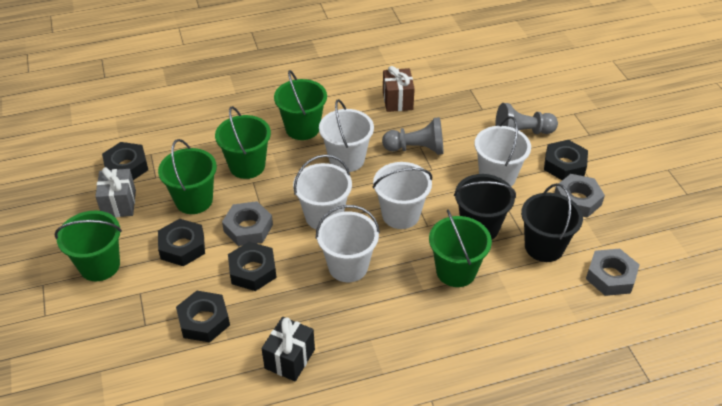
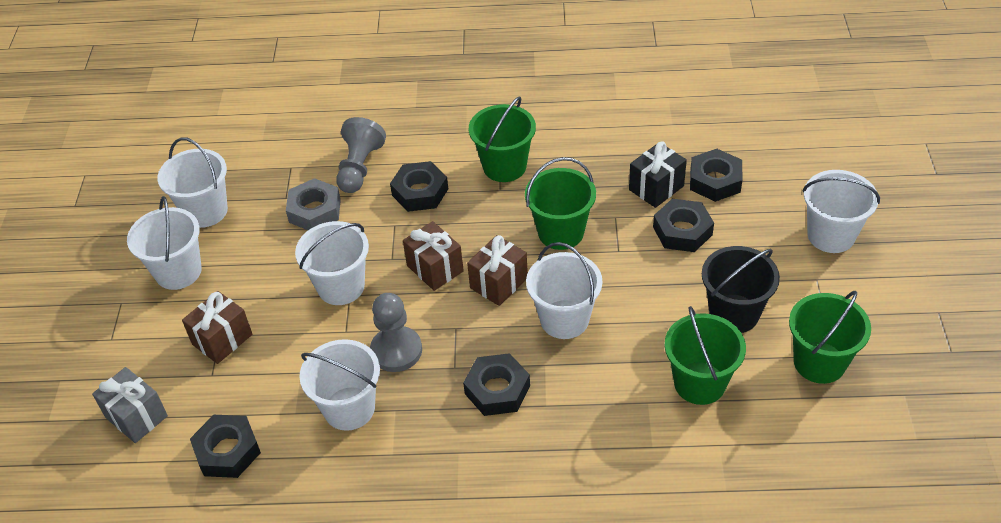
black bucket: [454,174,516,239] [521,183,583,262] = 2 -> [702,246,780,333] = 1
brown gift: [383,66,415,112] = 1 -> [182,291,252,364] [403,221,464,291] [467,235,528,306] = 3
green bucket: [55,211,122,281] [158,139,217,214] [215,106,271,179] [274,70,327,140] [429,209,492,287] = 5 -> [469,96,536,182] [525,157,596,250] [665,306,746,405] [789,291,871,384] = 4
grey nut: [222,201,273,246] [554,174,605,218] [586,249,640,296] = 3 -> [286,178,341,230] = 1
white bucket: [293,154,352,229] [316,205,380,282] [319,99,374,172] [373,162,432,229] [475,116,531,187] = 5 -> [127,196,202,290] [157,138,228,228] [295,221,369,305] [299,339,380,431] [526,242,602,339] [802,170,880,253] = 6

